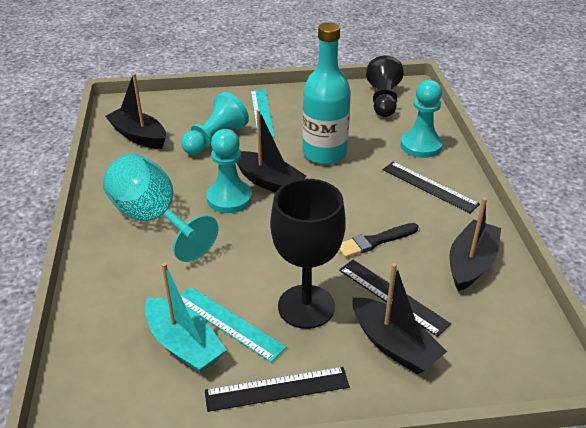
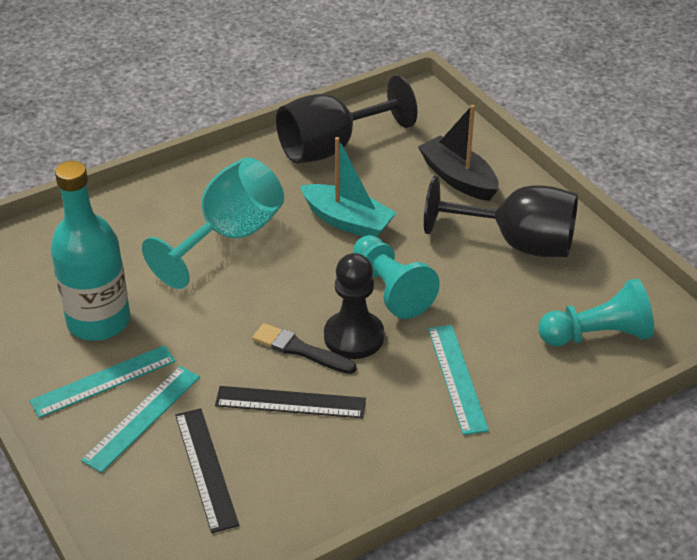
black boat: [105,73,166,149] [236,109,306,193] [352,263,447,375] [449,197,501,291] = 4 -> [418,105,499,201] = 1
black goblet: [270,179,346,329] = 1 -> [276,75,418,164] [424,176,578,257] = 2
black ruler: [205,367,350,412] [339,260,451,337] [382,162,480,213] = 3 -> [175,408,239,533] [215,386,366,418] = 2
turquoise pawn: [181,92,249,155] [206,129,252,213] [401,80,443,158] = 3 -> [353,235,440,319] [538,279,654,346] = 2
turquoise ruler: [180,286,287,363] [251,89,275,137] = 2 -> [30,345,176,418] [81,366,200,473] [428,325,489,435] = 3

